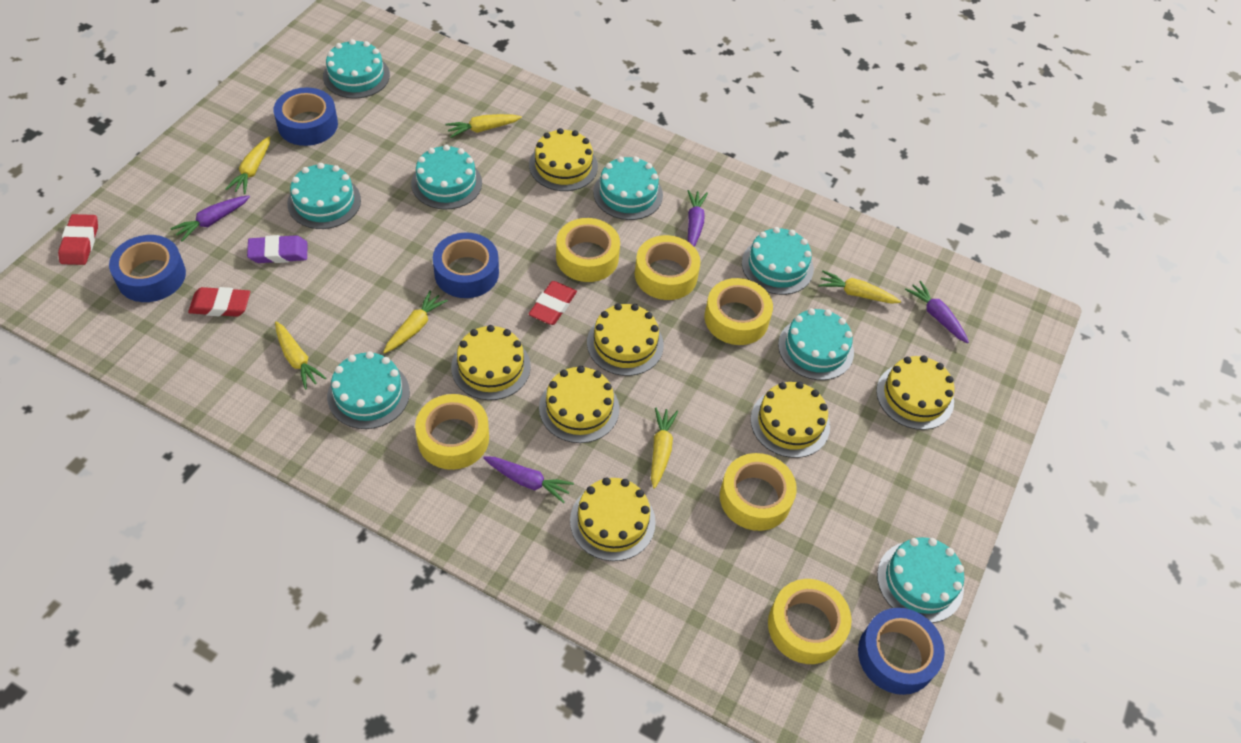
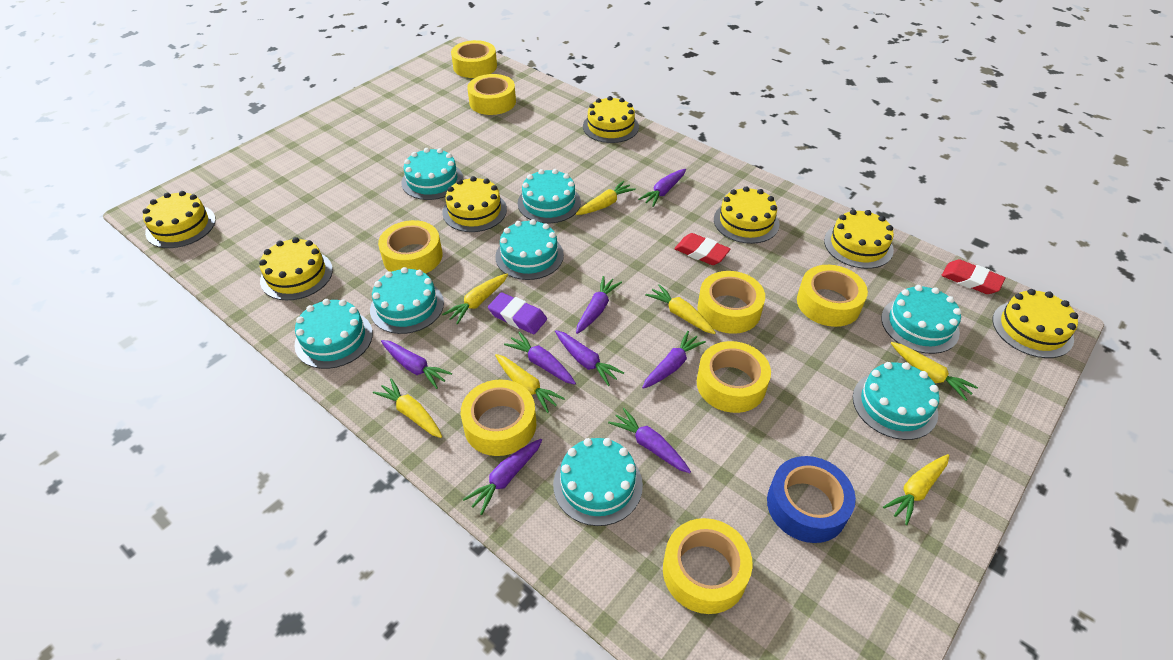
blue tape: [109,235,186,302] [274,87,338,146] [433,232,499,298] [858,608,945,695] = 4 -> [767,456,856,543] = 1
purple carrot: [170,195,250,241] [483,456,574,503] [688,190,708,247] [905,281,969,343] = 4 -> [381,340,452,389] [463,439,542,515] [504,332,576,385] [555,330,624,386] [576,276,622,334] [608,408,691,473] [638,169,686,207] [642,331,706,389] = 8
red eraser: [58,214,98,265] [188,287,250,317] [529,281,577,325] = 3 -> [674,233,730,265] [942,260,1005,294] = 2
yellow carrot: [226,137,270,194] [275,321,326,389] [383,290,448,353] [446,114,522,138] [651,407,678,489] [818,271,901,304] = 6 -> [373,378,442,438] [442,273,508,325] [495,354,565,413] [576,181,636,215] [645,284,716,334] [883,454,949,525] [891,342,978,401] = 7
yellow tape: [415,394,489,470] [556,218,620,282] [635,235,701,300] [704,278,773,345] [720,453,797,531] [768,579,852,664] = 6 -> [378,220,442,274] [451,40,497,78] [461,379,536,456] [467,74,516,115] [663,518,753,614] [697,341,771,413] [698,271,765,334] [797,265,868,327] = 8

